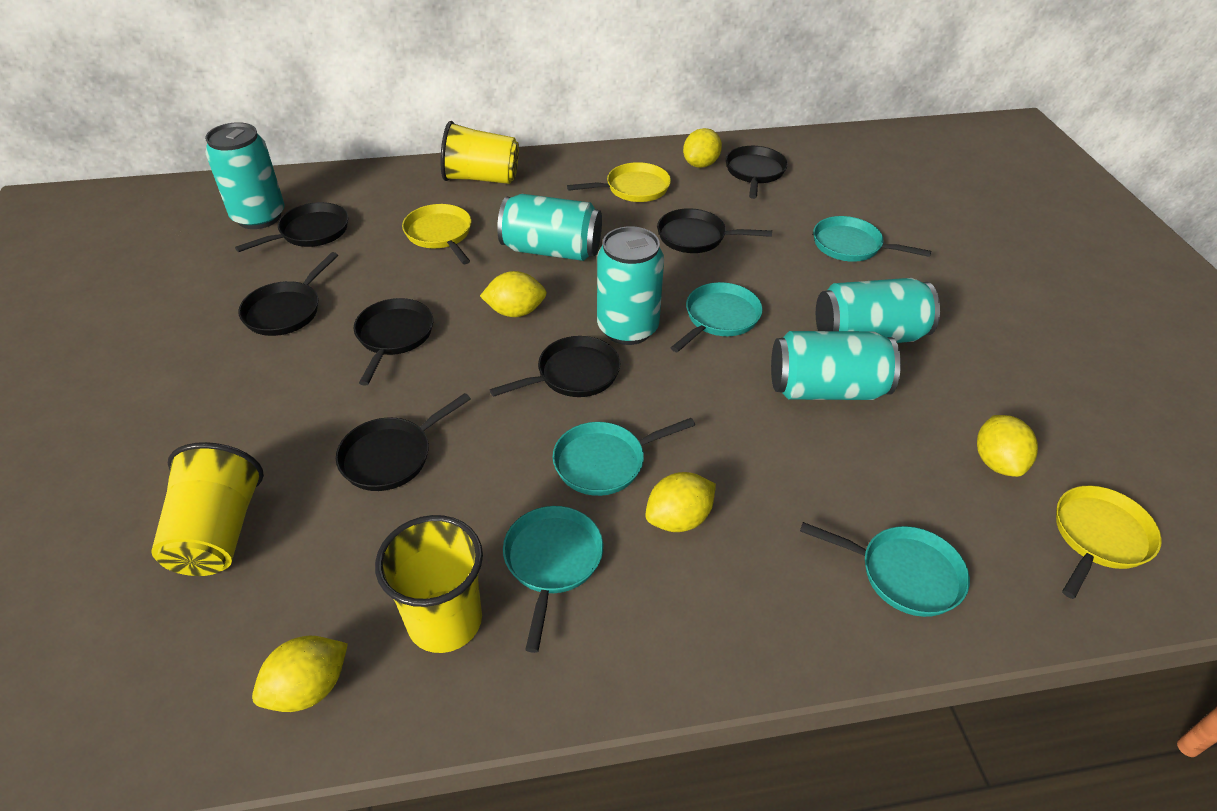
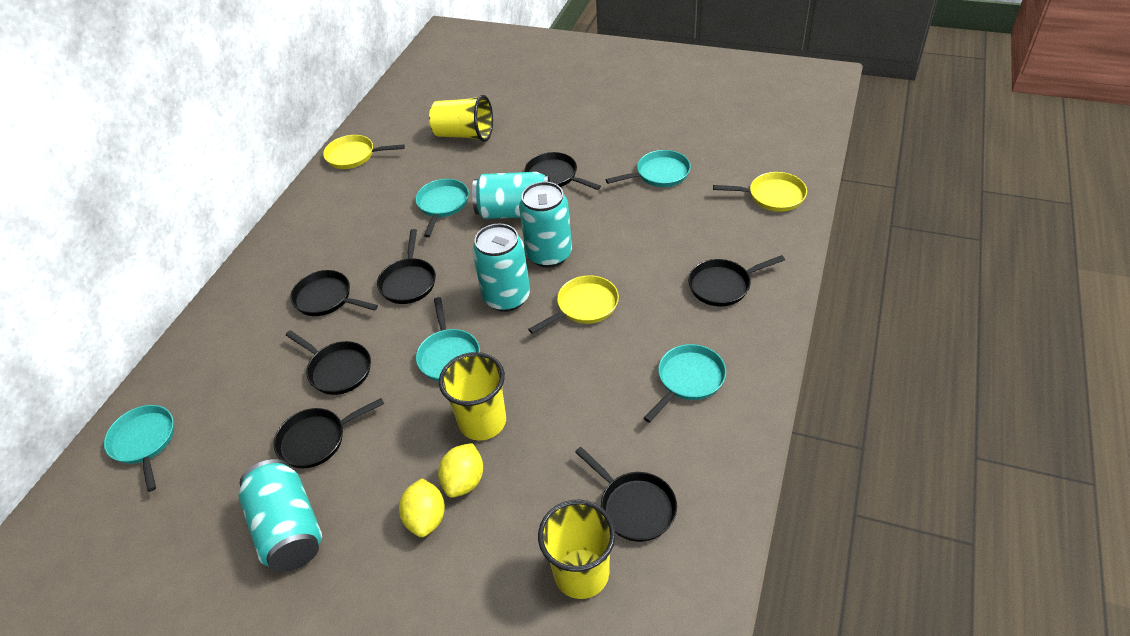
turquoise can: [205,122,285,229] [497,194,602,261] [597,226,664,345] [771,331,901,400] [816,278,940,343] = 5 -> [238,459,322,572] [472,172,550,219] [472,224,530,312] [519,182,572,268] = 4
yellow lemon: [252,636,348,712] [480,271,547,317] [645,472,716,532] [683,128,722,168] [977,415,1038,477] = 5 -> [399,479,445,537] [438,443,483,498] = 2

